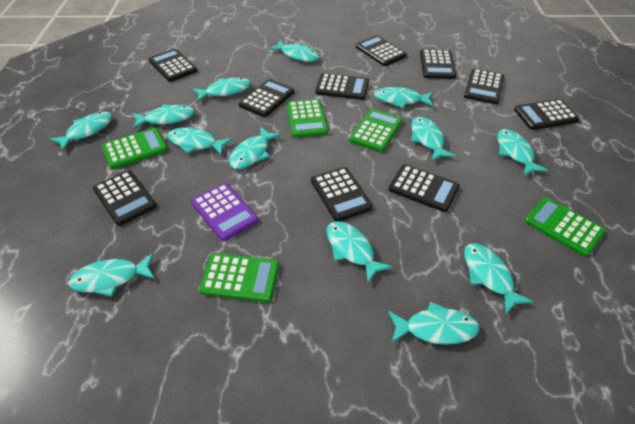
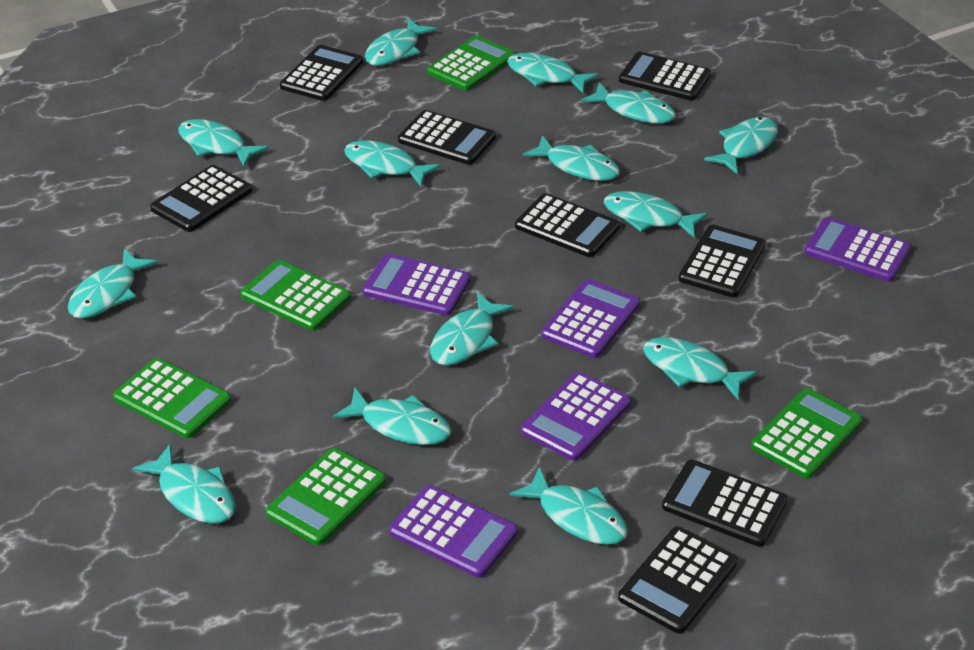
black calculator: [93,170,157,226] [149,49,197,82] [239,79,294,117] [311,167,373,221] [315,73,369,100] [356,35,407,66] [389,164,460,212] [420,49,456,79] [464,68,504,104] [514,99,580,130] = 10 -> [150,165,252,232] [280,45,363,101] [398,110,496,165] [515,193,620,257] [618,526,738,634] [619,52,711,101] [662,460,788,547] [679,225,766,298] = 8
purple calculator: [191,183,259,241] = 1 -> [362,254,471,316] [389,485,518,578] [521,372,631,461] [541,279,640,358] [804,217,911,282] = 5
turquoise fish: [49,112,112,151] [68,253,155,297] [132,104,195,129] [168,127,232,156] [192,78,251,102] [229,127,281,169] [268,40,319,62] [326,221,392,283] [374,87,433,108] [388,301,479,345] [411,117,455,161] [464,243,533,314] [497,129,548,176] = 13 -> [68,249,158,318] [132,444,236,523] [178,119,269,167] [333,387,451,445] [344,140,441,187] [365,18,437,66] [430,292,514,365] [507,53,599,93] [509,467,628,545] [523,135,620,181] [581,82,676,123] [604,191,708,238] [643,337,757,400] [704,117,778,174] = 14

